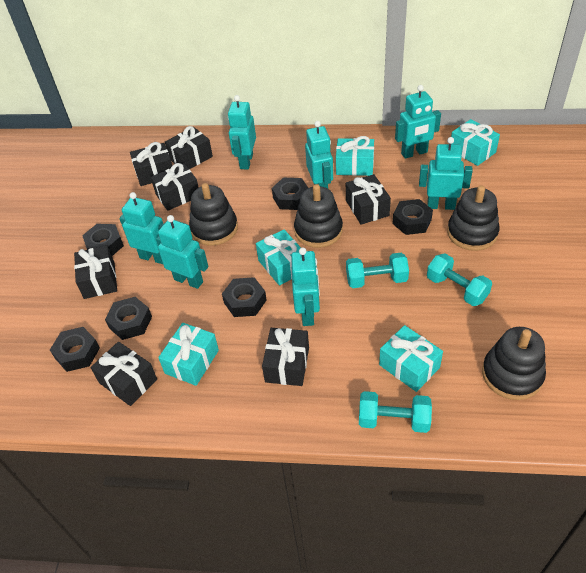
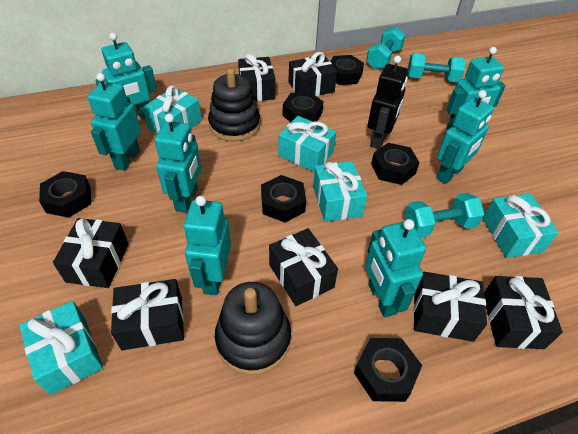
black robot: none = 0 -> [368,56,408,149] = 1
black stacking toy: [189,183,238,246] [294,184,343,248] [447,185,500,251] [482,327,546,400] = 4 -> [208,69,260,141] [215,282,291,375] = 2

